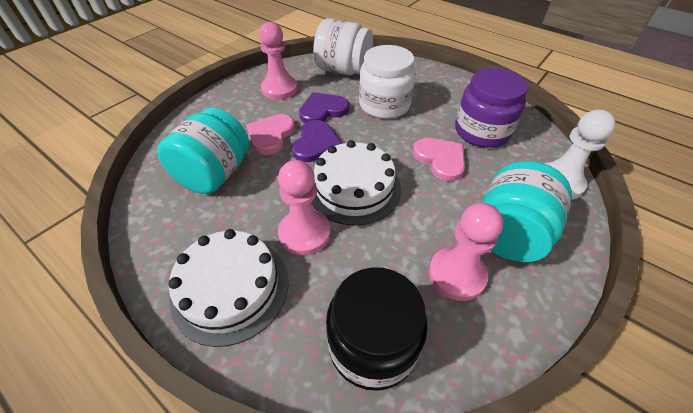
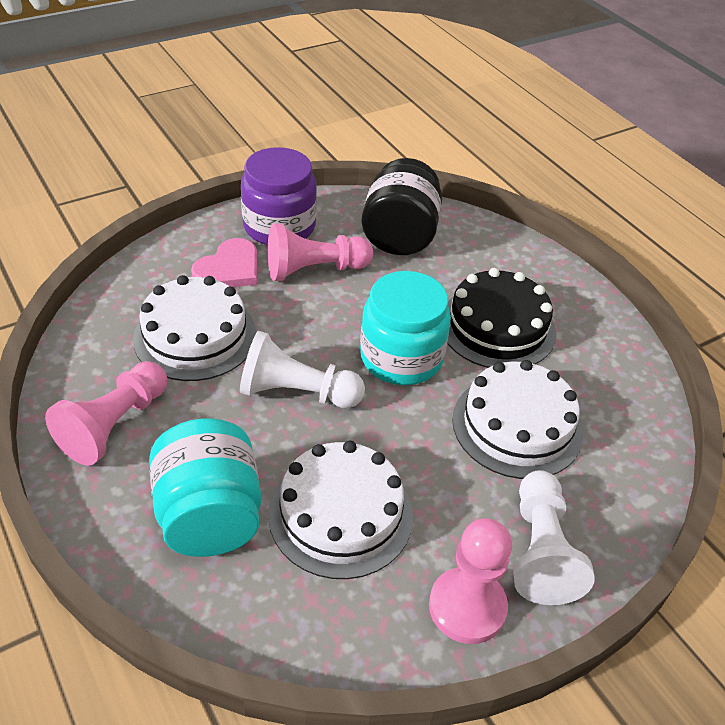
black cake: none = 0 -> [447,268,556,368] = 1
pink heart: [246,114,295,155] [413,138,465,181] = 2 -> [191,238,257,287] = 1
purple heart: [291,120,342,162] [299,92,349,123] = 2 -> none = 0
white cake: [169,229,289,347] [311,140,401,226] = 2 -> [133,275,256,381] [268,441,413,579] [452,360,583,479] = 3
white jar: [313,18,373,75] [359,45,416,119] = 2 -> none = 0
white pawn: [544,109,616,200] = 1 -> [240,331,365,408] [513,470,595,605] = 2

